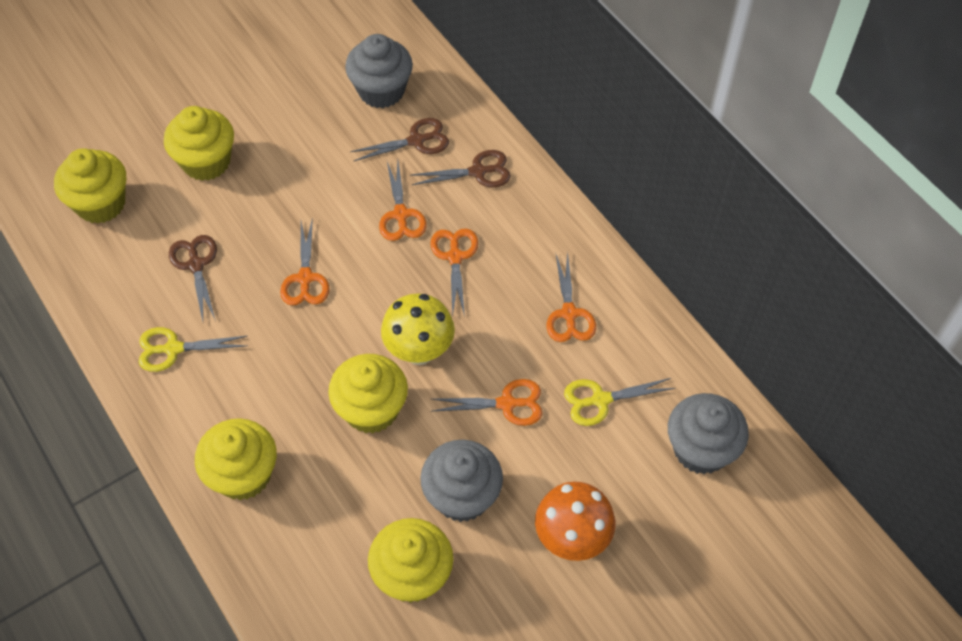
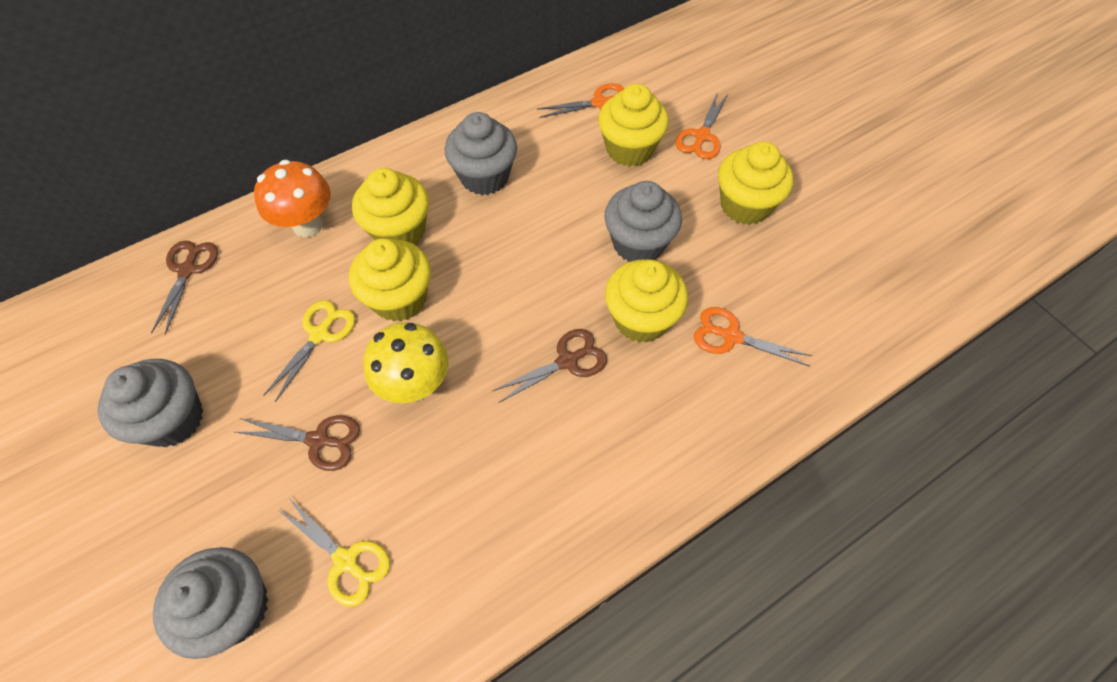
grey cupcake: [345,34,413,108] [420,440,503,522] [668,393,749,474] = 3 -> [98,359,203,447] [153,547,268,659] [445,112,517,195] [604,181,682,262] = 4
orange scissors: [280,218,330,305] [379,162,427,241] [430,228,478,317] [432,379,542,426] [546,251,596,342] = 5 -> [537,83,624,118] [675,92,728,159] [694,307,813,367] = 3

